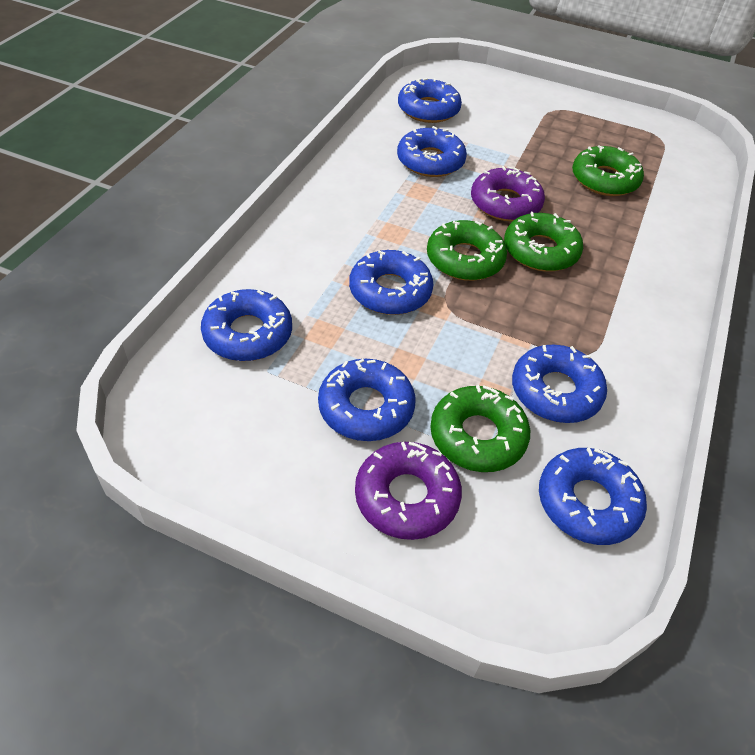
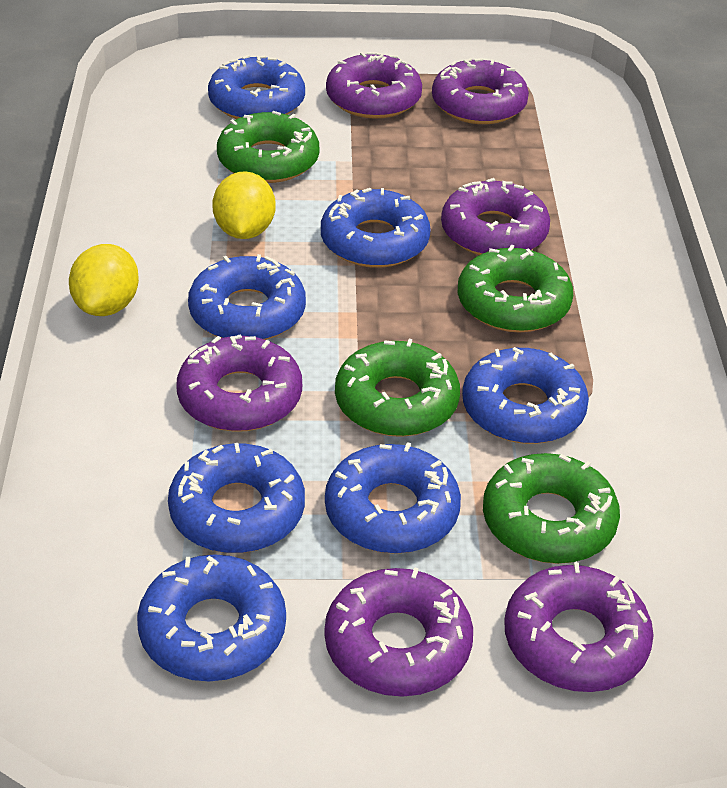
purple donut: [355,442,462,540] [471,166,545,221] = 2 -> [176,334,302,432] [324,567,473,697] [326,52,422,119] [432,58,529,124] [441,178,550,255] [504,562,654,692] = 6
yellow lemon: none = 0 -> [69,244,139,316] [212,171,276,239] = 2

